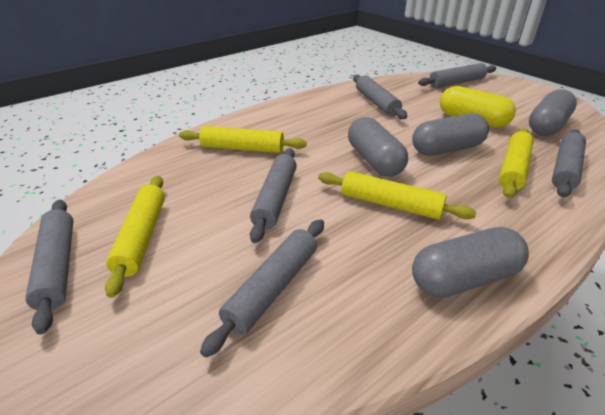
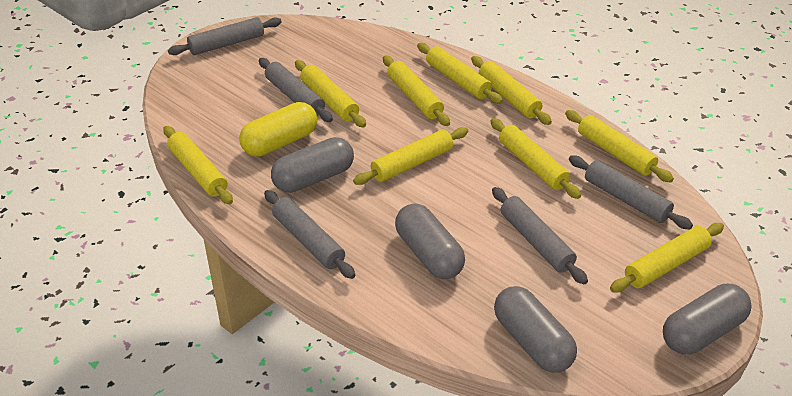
grey rolling pin: [25,200,73,334] [200,219,324,358] [250,148,297,243] [353,75,407,119] [418,63,496,88] [552,129,586,197] = 6 -> [168,17,282,55] [259,58,333,122] [264,190,355,279] [492,187,588,284] [569,155,693,229] = 5
yellow rolling pin: [105,176,165,298] [179,126,307,153] [318,171,476,219] [499,128,534,198] = 4 -> [163,126,233,204] [295,60,366,128] [353,127,468,185] [383,55,450,126] [417,43,503,104] [471,56,552,125] [490,118,581,199] [565,110,674,182] [610,223,724,293] = 9

